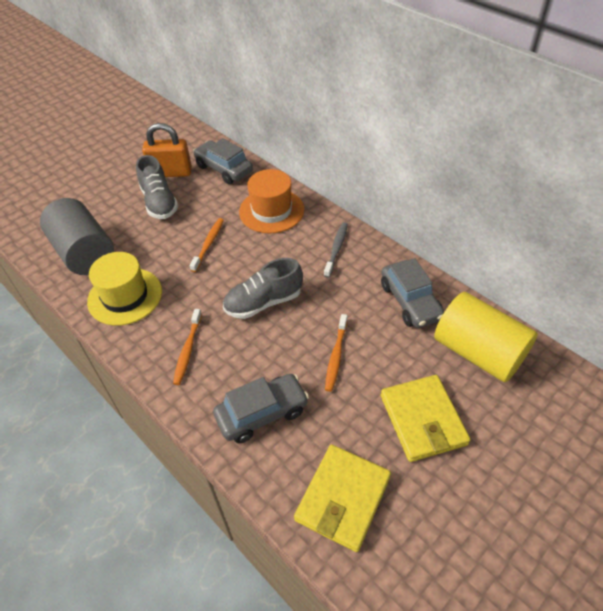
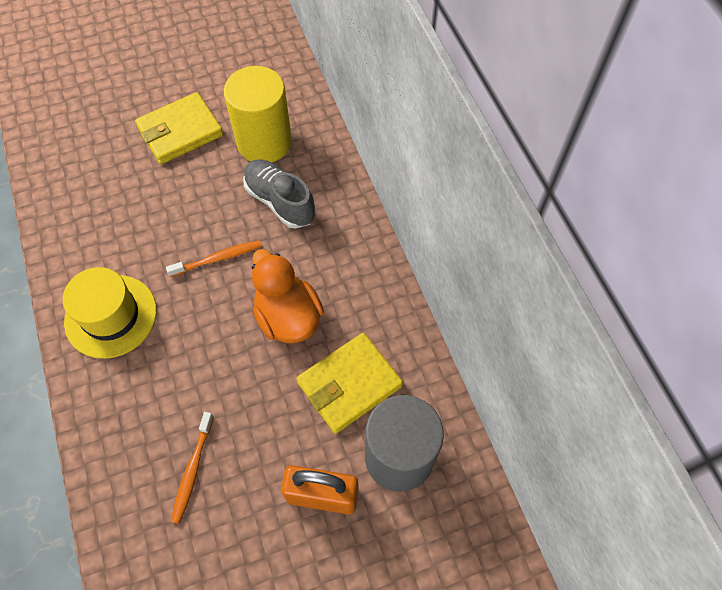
grey car: [193,138,253,184] [213,374,309,443] [381,258,444,328] = 3 -> none = 0
grey shoe: [136,155,178,219] [223,258,303,319] = 2 -> [243,159,315,229] = 1
grey toothbrush: [324,222,348,278] = 1 -> none = 0
orange duck: none = 0 -> [252,249,324,343] = 1
orange hat: [239,169,304,233] = 1 -> none = 0
orange toothbrush: [173,309,202,385] [189,218,224,272] [325,314,347,392] = 3 -> [166,240,261,277] [171,412,214,524] = 2

